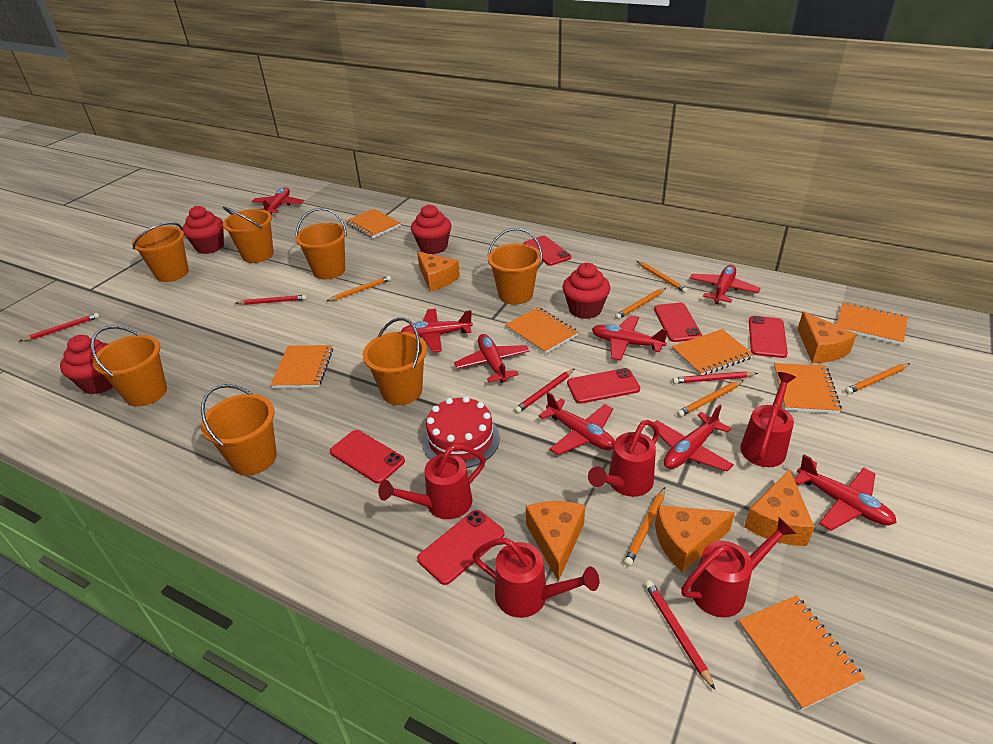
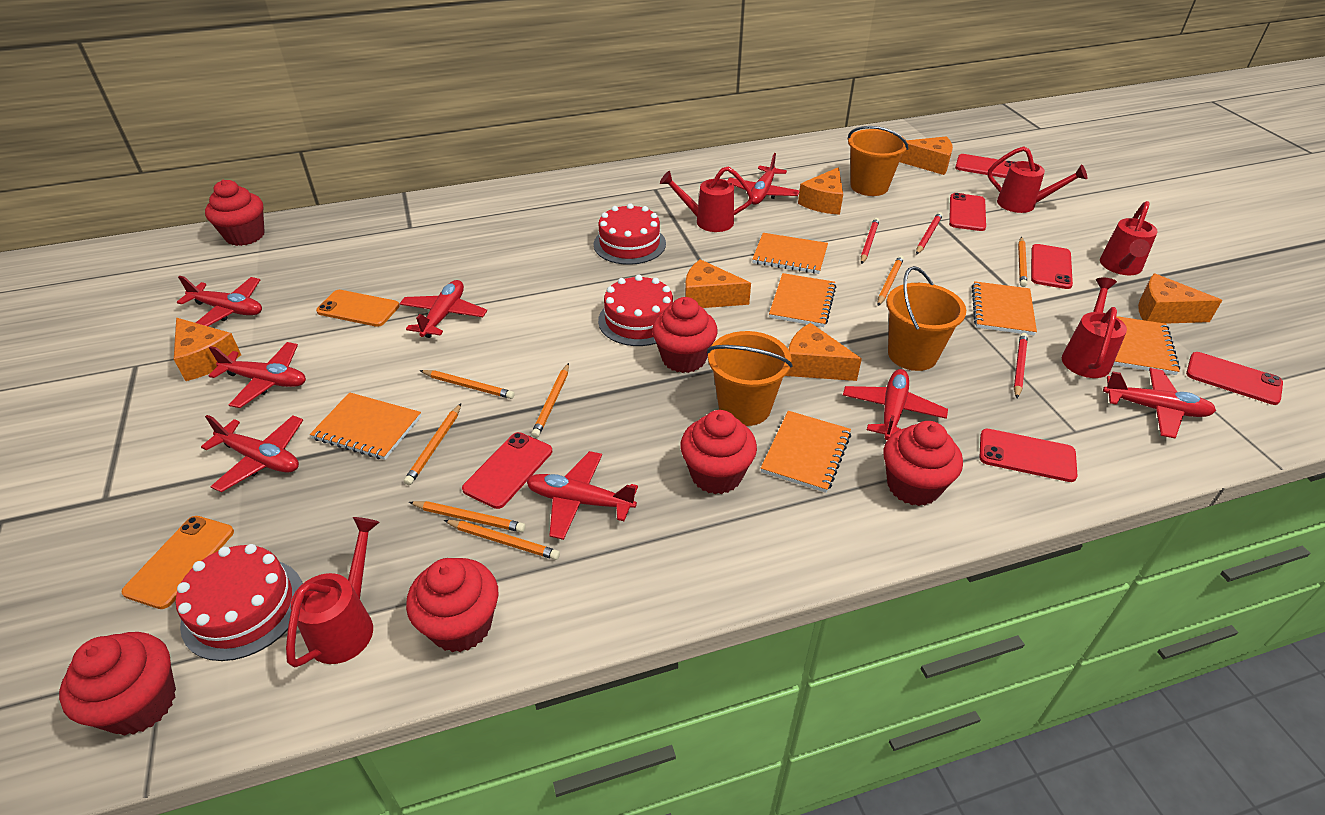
orange bucket: [91,326,167,407] [132,222,189,282] [201,384,277,475] [223,206,274,263] [295,208,347,280] [363,318,427,405] [487,228,542,305] = 7 -> [707,331,793,426] [848,126,908,196] [887,266,966,371] = 3
orange cheese: [417,252,460,291] [526,501,585,582] [655,505,735,572] [744,469,815,546] [798,311,857,363] = 5 -> [174,318,241,381] [685,259,751,308] [785,323,862,381] [798,167,843,215] [899,136,953,175] [1138,273,1222,324] = 6
orange notebook: [271,345,333,388] [346,209,401,239] [505,307,578,354] [672,329,754,375] [738,595,865,710] [774,363,842,414] [836,302,908,345] = 7 -> [310,392,421,460] [752,233,828,274] [761,411,851,493] [769,273,836,327] [972,281,1037,335] [1113,316,1180,375] = 6
orange pencil: [327,276,391,301] [615,288,666,319] [624,487,665,566] [637,261,688,293] [677,380,744,417] [845,363,910,394] = 6 -> [404,404,461,485] [409,501,525,532] [420,370,515,399] [444,520,560,560] [531,363,569,438] [877,255,904,306] [1018,237,1027,287] = 7
orange phone: none = 0 -> [122,516,234,609] [316,290,399,327] = 2
red cake: [422,396,500,468] = 1 -> [176,544,303,661] [594,203,666,265] [598,275,673,346] = 3
red cupcake: [60,335,113,394] [183,206,224,254] [411,204,451,254] [562,263,610,319] = 4 -> [59,632,176,736] [205,180,265,246] [406,558,498,652] [652,297,718,373] [680,410,757,494] [883,421,963,506] = 6
red pencil: [20,313,100,341] [236,295,307,305] [514,369,574,413] [645,580,715,690] [672,371,758,384] = 5 -> [861,218,879,264] [916,212,943,255] [1014,333,1028,398] = 3

